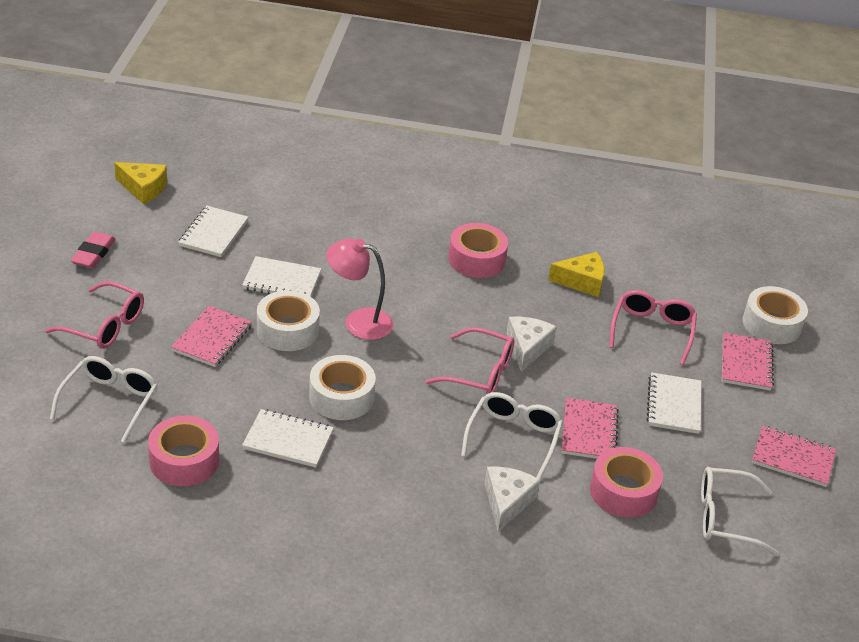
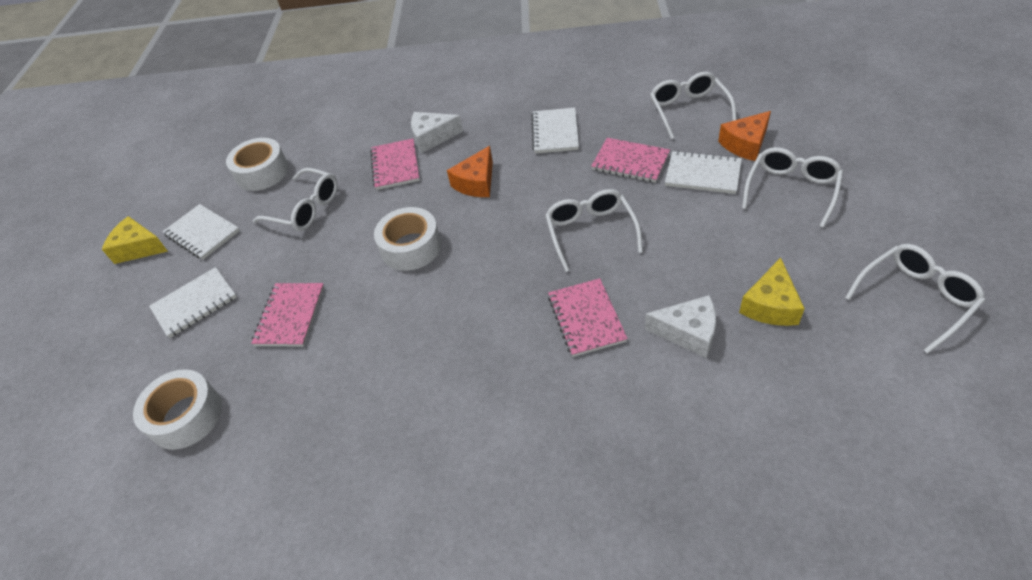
orange cheese: none = 0 -> [447,146,493,197] [718,111,771,161] = 2
pink eraser: [71,232,116,268] = 1 -> none = 0
pink glasses: [45,281,144,349] [426,327,514,395] [609,290,697,365] = 3 -> none = 0
pink lamp: [326,239,394,340] = 1 -> none = 0
pink tape: [148,415,219,486] [448,223,508,278] [590,447,663,518] = 3 -> none = 0
white glasses: [50,356,158,443] [461,392,563,480] [701,467,779,556] = 3 -> [253,168,337,231] [545,189,643,272] [650,72,737,139] [742,147,843,228] [845,244,986,354] = 5

